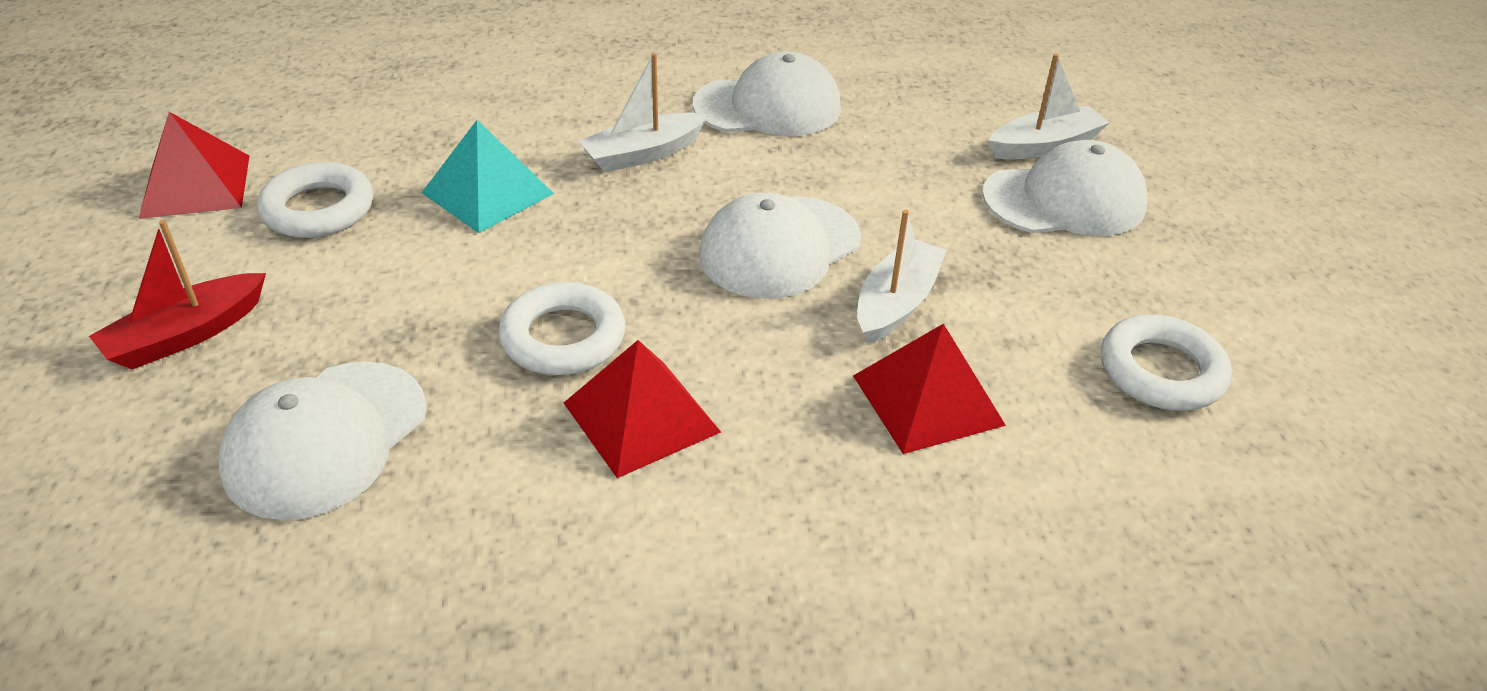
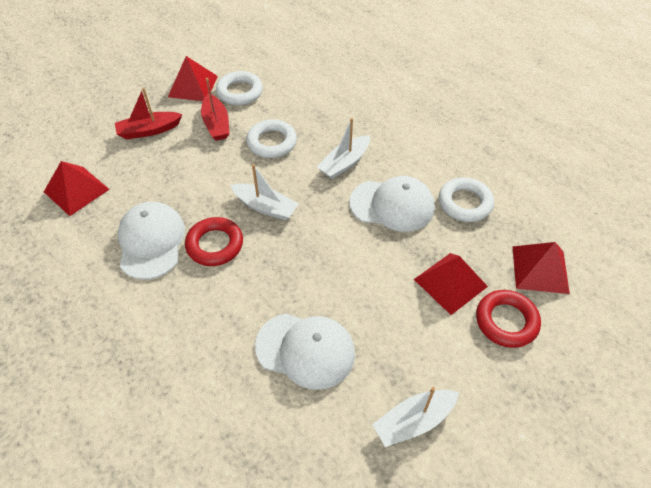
red boat: [89,220,266,369] = 1 -> [115,87,183,139] [201,78,229,141] = 2
red pyramid: [139,112,249,219] [564,340,721,478] [853,324,1006,454] = 3 -> [44,161,110,216] [168,56,218,101] [414,253,488,315] [512,242,570,294] = 4
red ring: none = 0 -> [185,217,243,266] [476,290,541,348] = 2
turquoise pyramid: [422,120,554,233] = 1 -> none = 0
white cap: [218,362,427,520] [692,51,841,136] [699,193,861,299] [982,140,1148,236] = 4 -> [118,202,185,280] [255,313,355,390] [350,176,435,232] = 3

